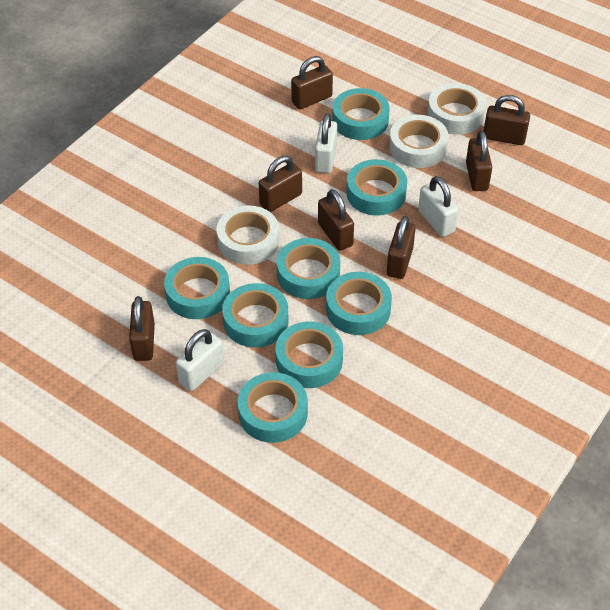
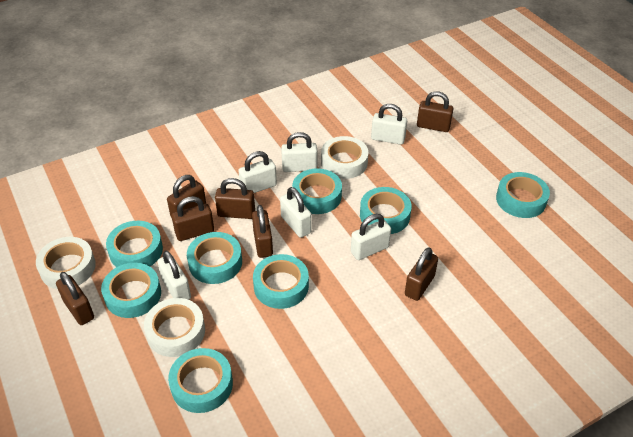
white padlock: [176,329,224,391] [315,113,337,173] [418,176,458,237] = 3 -> [157,251,191,300] [238,151,277,193] [280,187,312,238] [281,132,317,172] [351,214,391,260] [371,104,407,144] = 6

